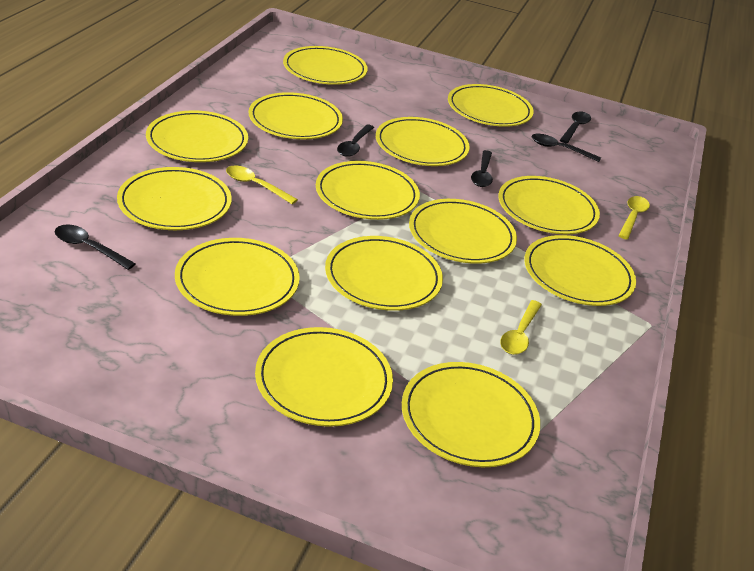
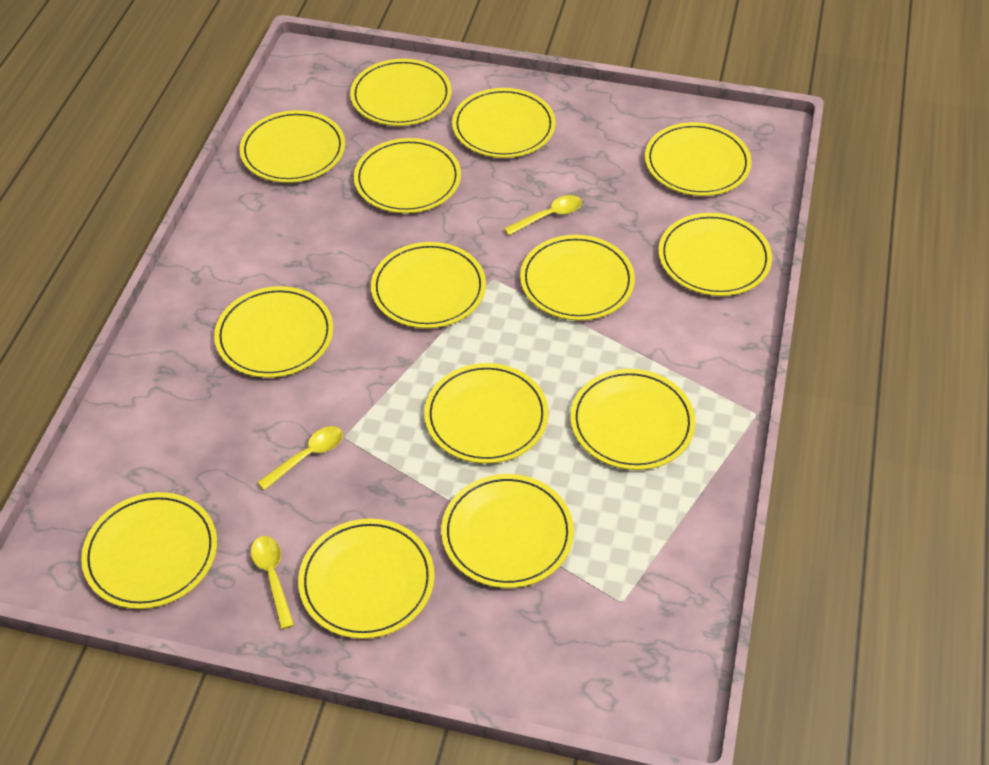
black spoon: [55,225,136,270] [337,124,374,157] [471,150,493,187] [532,134,601,162] [560,111,591,143] = 5 -> none = 0

